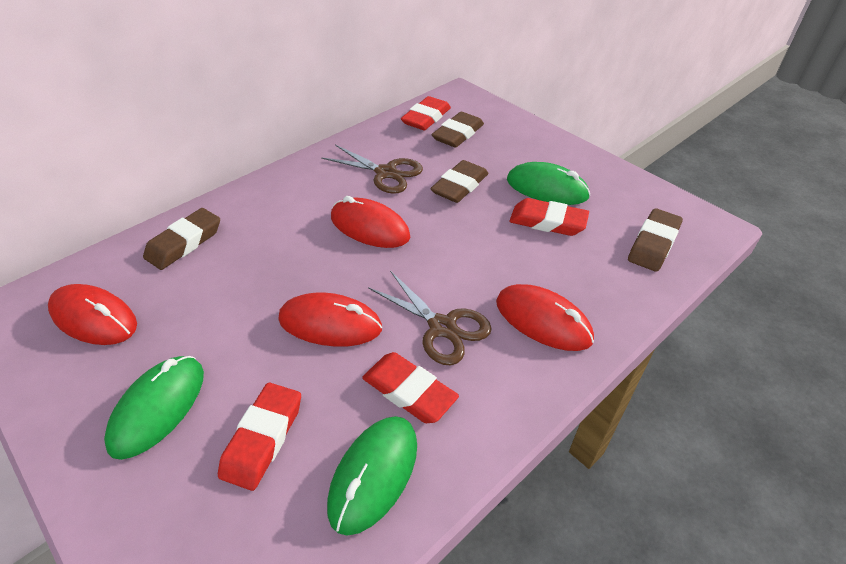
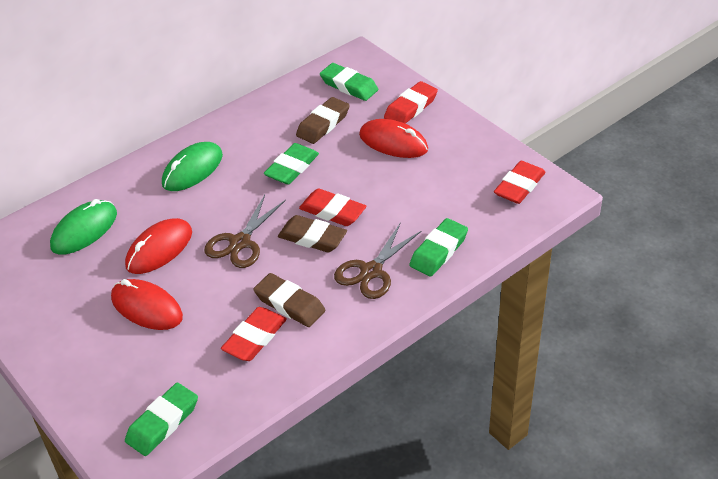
brown eraser: [143,208,220,270] [430,160,489,203] [432,112,484,148] [628,208,683,272] = 4 -> [253,273,325,327] [278,215,347,252] [296,97,350,144] = 3
green eraser: none = 0 -> [125,383,198,456] [264,143,319,184] [320,63,378,101] [409,218,468,276] = 4
green mouse: [104,356,204,460] [327,416,417,536] [507,162,590,205] = 3 -> [50,199,117,255] [162,142,223,191] = 2
red mouse: [48,284,137,345] [278,293,382,347] [331,196,410,248] [496,284,594,351] = 4 -> [111,279,183,330] [125,218,192,274] [359,119,428,158] = 3

